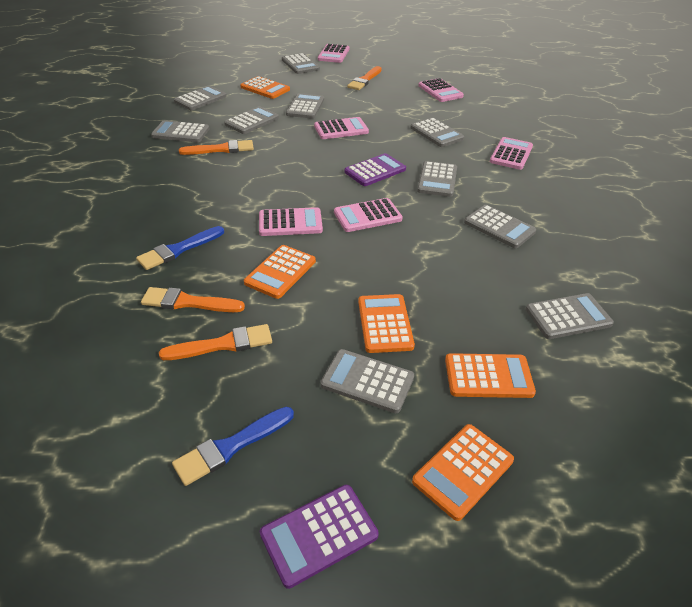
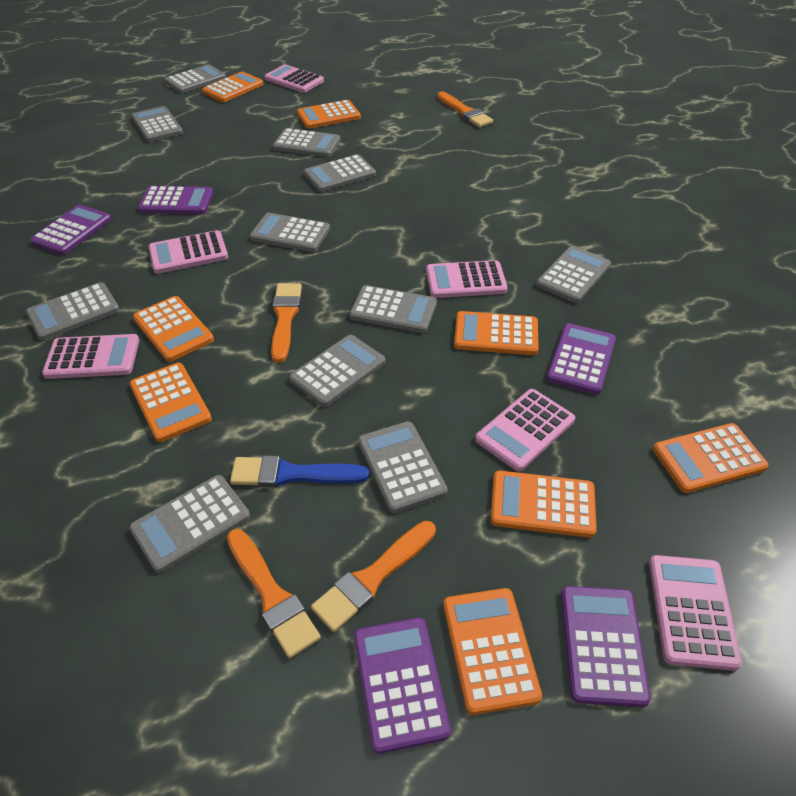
blue brush: [136,226,224,270] [172,407,294,486] = 2 -> [230,456,369,487] = 1
grey calculator: [151,120,209,142] [174,86,227,110] [224,106,279,134] [282,53,320,74] [286,93,324,119] [321,349,414,413] [410,117,464,147] [417,161,457,197] [464,205,536,248] [525,293,614,339] = 10 -> [26,282,120,340] [129,475,250,573] [131,106,183,142] [164,64,226,93] [250,213,330,252] [273,128,340,157] [289,335,385,407] [304,154,376,192] [349,285,437,333] [358,421,448,513] [536,246,611,303] = 11
orange calculator: [240,76,290,99] [244,245,316,299] [358,294,415,353] [412,424,514,521] [445,353,536,398] = 5 -> [129,363,212,442] [133,296,214,362] [202,71,264,102] [297,100,361,129] [443,588,542,715] [454,311,539,355] [491,471,597,538] [653,423,769,493] = 8
purple calculator: [260,485,379,589] [344,153,406,186] = 2 -> [30,205,111,255] [138,186,213,214] [354,618,451,754] [547,323,616,395] [561,586,651,707] = 5

